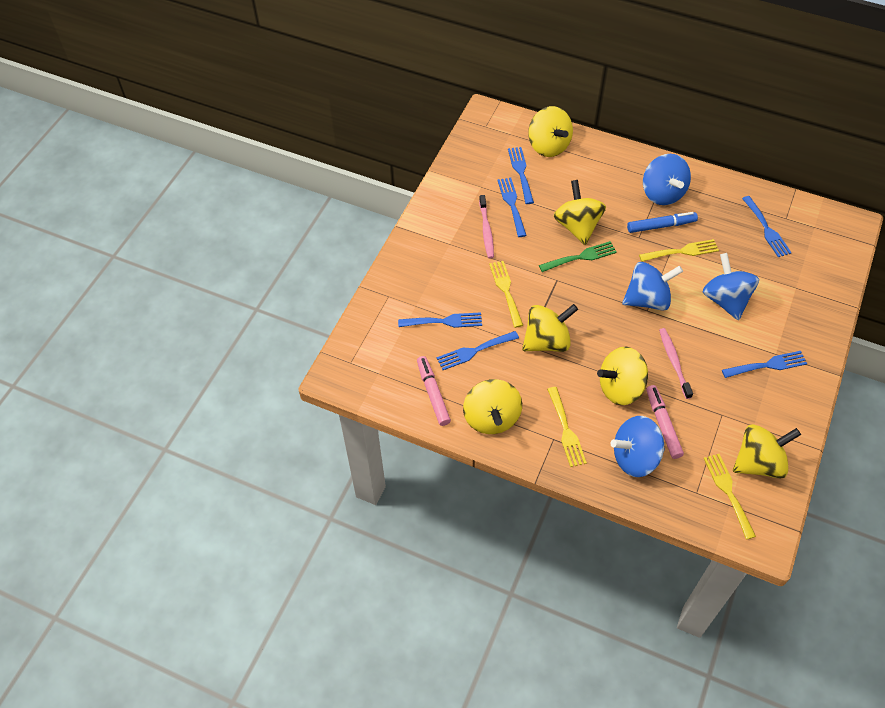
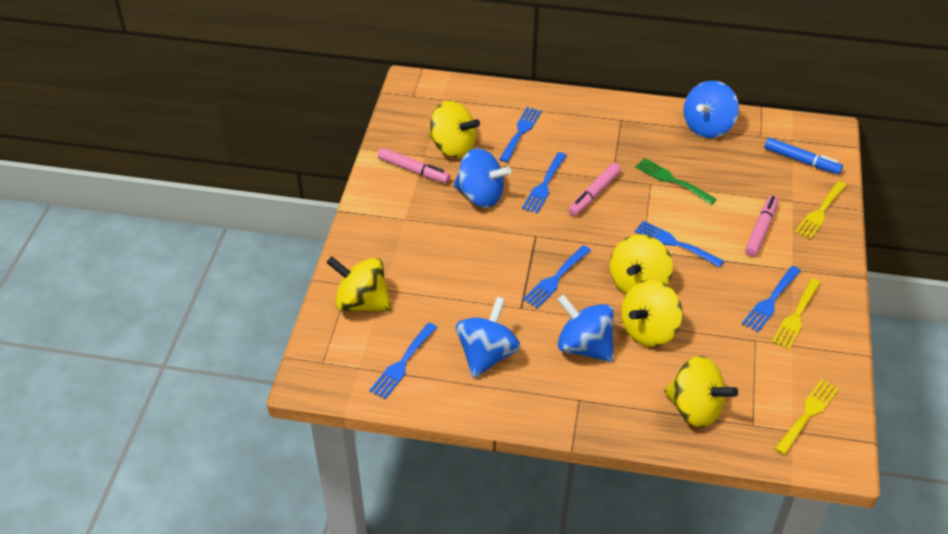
pink marker: [417,356,451,426] [646,385,684,459] = 2 -> [378,148,450,183] [568,163,621,216] [745,195,779,257] = 3
pink toothbrush: [479,195,494,258] [659,328,693,399] = 2 -> none = 0
yellow fork: [489,261,523,328] [547,387,587,467] [639,239,719,262] [704,454,756,540] = 4 -> [772,278,821,350] [774,379,839,455] [795,181,847,239] = 3
yellow spinning top: [463,379,522,434] [522,304,578,352] [528,106,573,157] [554,180,606,245] [597,347,648,405] [733,424,801,479] = 6 -> [326,256,391,311] [428,101,480,158] [610,234,673,294] [621,280,683,347] [664,356,738,428] = 5

